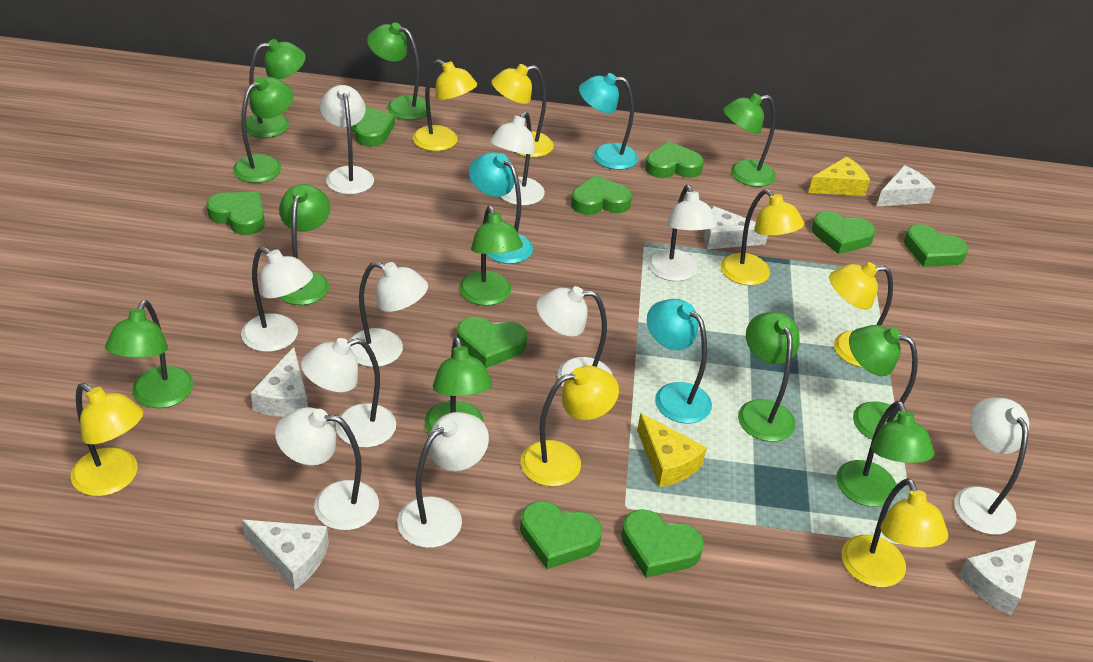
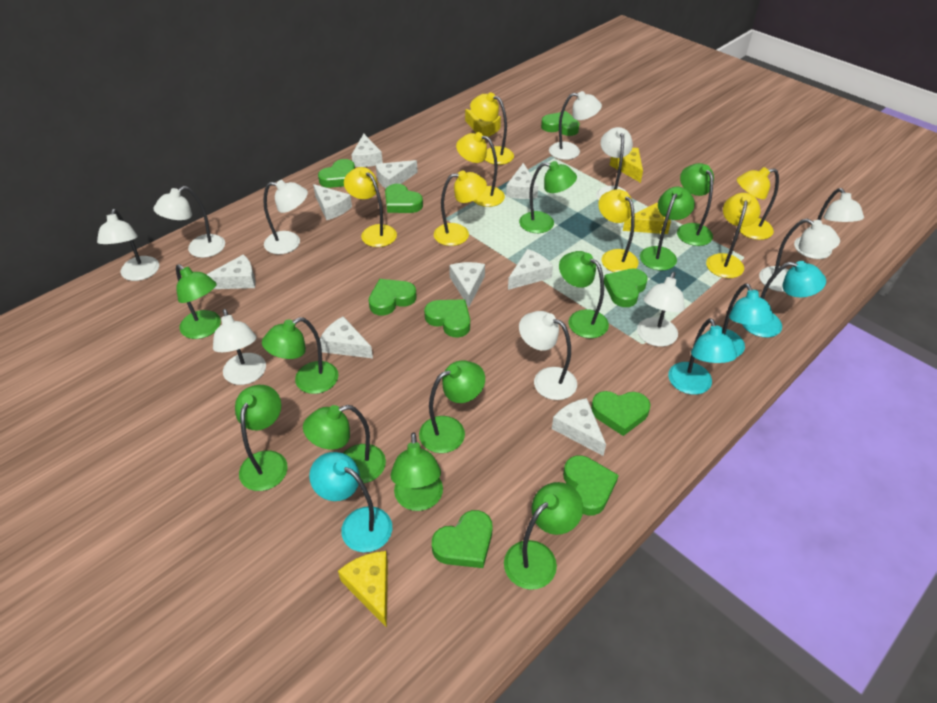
turquoise lamp: [469,152,533,264] [579,73,638,170] [647,299,712,424] = 3 -> [309,452,392,552] [668,318,737,395] [706,283,774,357] [742,261,826,338] = 4
white cheese: [242,520,329,590] [251,347,308,417] [704,206,768,249] [876,165,935,207] [959,540,1036,616] = 5 -> [206,254,256,289] [313,184,352,220] [320,316,373,358] [351,134,383,167] [376,160,418,188] [449,262,485,307] [506,163,538,199] [508,249,553,290] [552,398,606,456] = 9
yellow cheese: [637,413,707,487] [808,156,870,196] = 2 -> [338,551,388,628] [465,109,501,137] [610,148,643,183] [623,203,671,234] = 4

